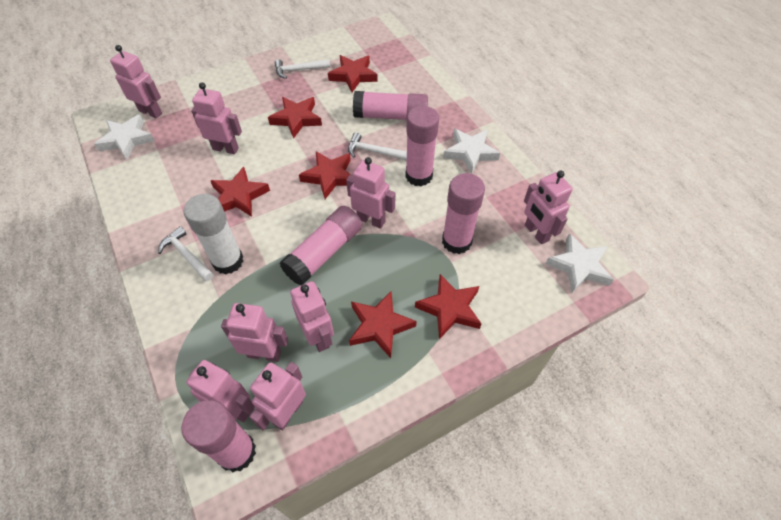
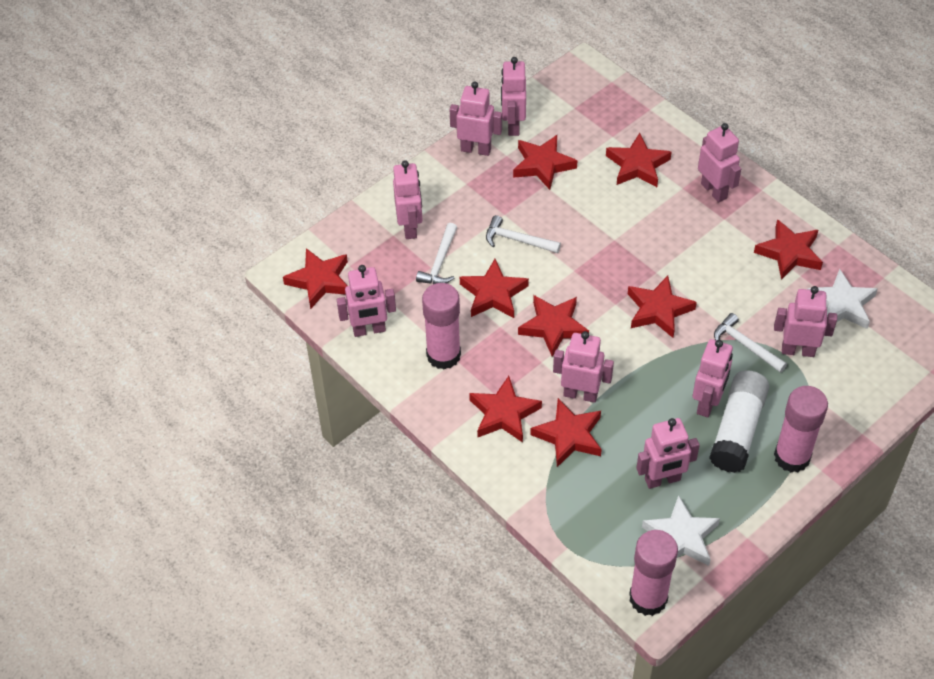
pink glue stick: [182,400,256,472] [279,206,362,285] [353,91,428,120] [405,106,439,186] [442,173,485,254] = 5 -> [422,283,461,370] [629,530,678,616] [774,386,828,472] = 3
pink robot: [110,45,162,119] [186,360,255,422] [191,83,242,154] [221,303,288,362] [250,362,306,431] [290,281,334,352] [346,157,395,229] [524,171,573,244] = 8 -> [337,265,396,337] [393,160,423,239] [450,82,502,156] [501,57,526,136] [553,331,614,403] [636,418,700,489] [693,339,733,417] [698,123,741,202] [774,286,837,357] = 9
red star: [211,167,270,217] [268,97,322,139] [299,151,352,199] [328,55,378,92] [349,291,417,358] [415,274,481,339] = 6 -> [283,248,348,309] [460,259,529,318] [469,376,542,443] [513,135,577,190] [518,295,589,357] [530,398,602,467] [606,133,672,187] [628,276,697,338] [754,219,823,280] = 9
white star: [94,114,155,160] [443,128,500,174] [546,234,614,293] = 3 -> [642,495,720,566] [807,269,878,329] = 2

